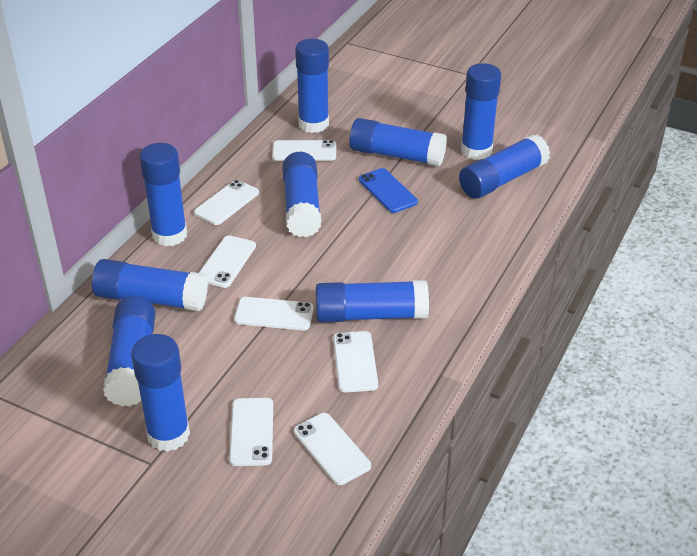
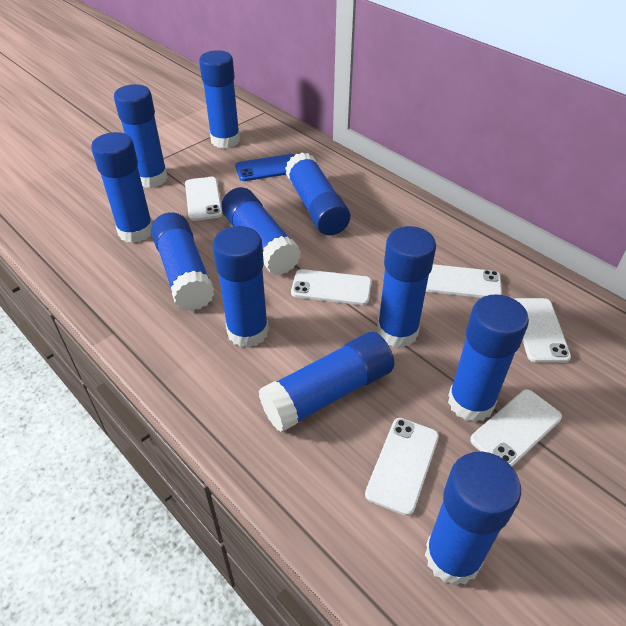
blue glue stick: [92,259,208,312] [103,296,156,406] [131,334,190,452] [140,143,187,246] [282,152,321,237] [295,39,329,133] [316,280,429,323] [349,118,447,166] [459,134,550,199] [461,63,501,160] = 10 -> [91,132,153,243] [114,84,168,188] [151,212,215,311] [199,50,240,149] [213,226,269,348] [222,187,301,275] [259,332,394,432] [285,152,350,235] [377,226,436,348] [425,451,521,586] [448,294,529,422] = 11
white phone: [194,180,259,225] [199,235,256,288] [229,398,273,466] [234,297,314,330] [272,140,336,161] [294,413,371,485] [333,331,378,392] = 7 -> [185,177,222,221] [291,269,372,305] [365,418,439,516] [426,264,502,298] [470,389,562,467] [515,298,571,363] = 6

